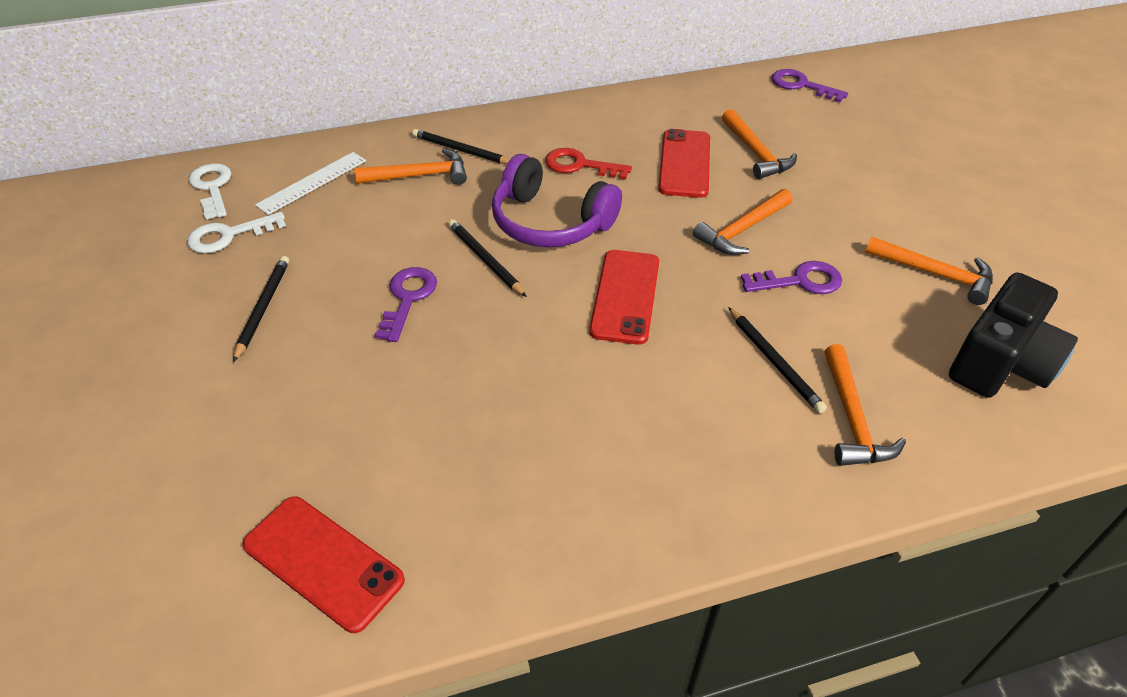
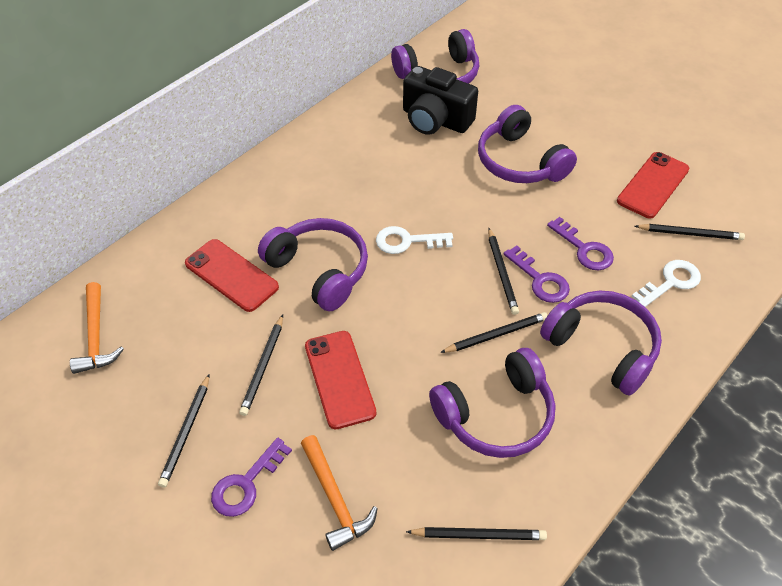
black pencil: [233,256,289,362] [412,129,510,164] [448,219,527,297] [728,307,827,413] = 4 -> [158,374,209,488] [239,315,283,416] [406,527,547,540] [440,312,548,353] [488,228,519,315] [635,224,745,240] = 6
orange hammer: [354,148,467,185] [693,189,793,255] [722,109,797,179] [825,344,906,466] [865,237,993,305] = 5 -> [70,282,124,374] [301,435,378,551] = 2
purple headphones: [492,154,622,247] = 1 -> [258,218,368,311] [391,29,479,84] [429,348,556,458] [478,105,577,183] [540,291,662,396] = 5
red key: [545,148,632,179] = 1 -> none = 0
white ruler: [255,152,366,215] = 1 -> none = 0

